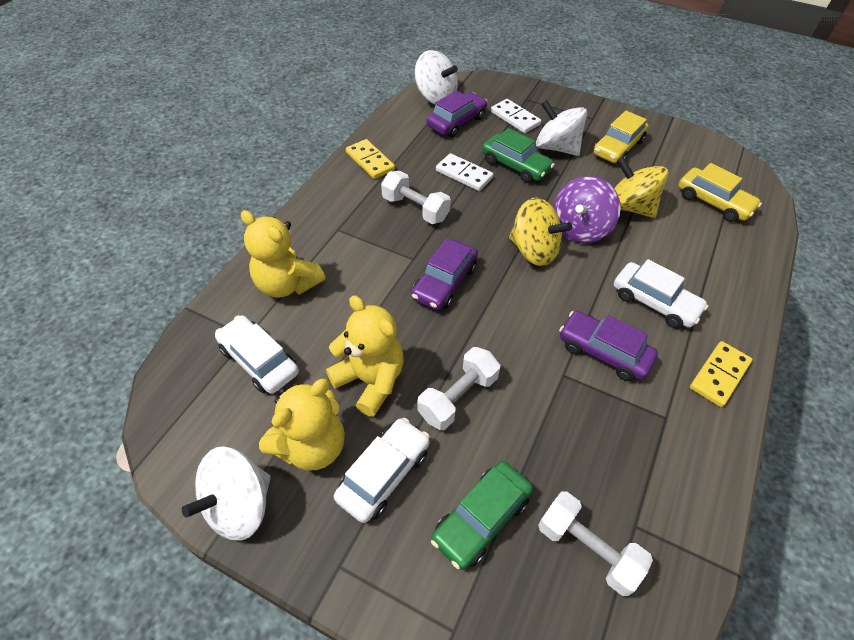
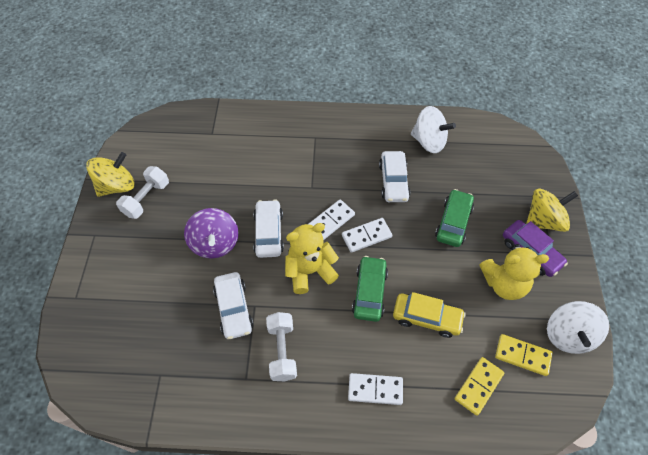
purple car: [411,238,478,310] [427,90,488,137] [559,311,658,381] = 3 -> [503,220,568,277] = 1
white domino: [436,153,493,191] [491,99,541,133] = 2 -> [309,199,355,240] [342,218,392,253] [348,373,403,405] = 3
white dumbbell: [381,171,451,224] [417,347,500,430] [538,491,653,596] = 3 -> [116,166,169,219] [266,312,297,381] = 2
white spinning top: [182,446,271,540] [415,50,458,105] [536,100,587,156] = 3 -> [411,106,456,153] [547,301,609,354] = 2
yellow car: [593,110,649,164] [678,163,762,222] = 2 -> [393,292,466,338] = 1
yellow teddy bear: [241,210,325,298] [259,379,345,471] [326,295,404,417] = 3 -> [285,223,339,294] [479,244,549,300] = 2

